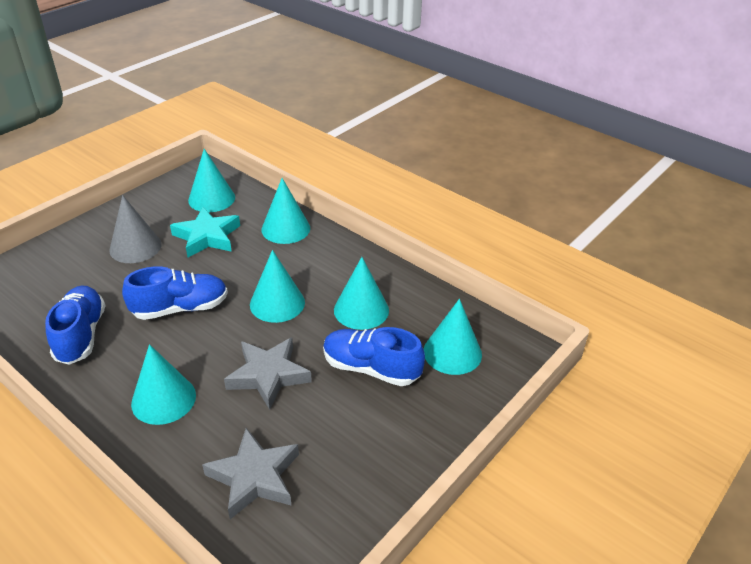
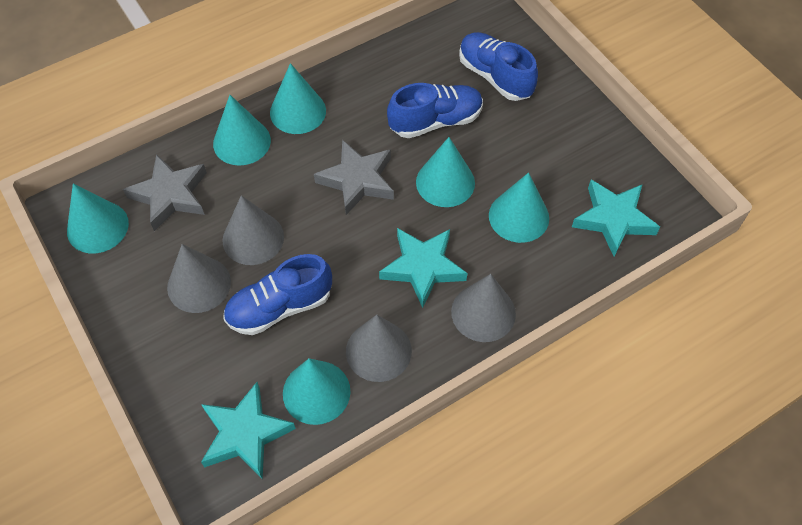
grey cone: [109,195,162,263] = 1 -> [167,244,231,313] [222,195,284,265] [346,315,412,382] [451,274,516,342] = 4
turquoise star: [170,207,240,257] = 1 -> [201,382,296,480] [379,228,467,308] [572,180,660,257] = 3

